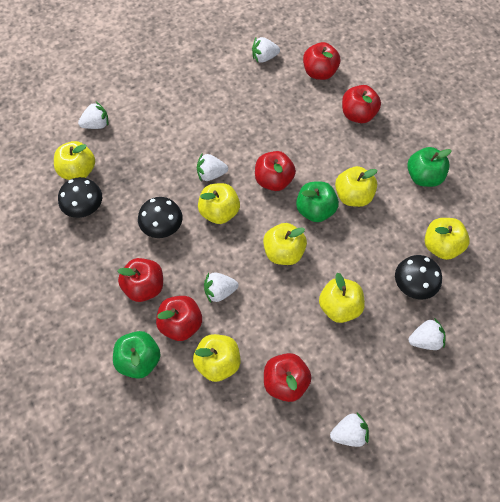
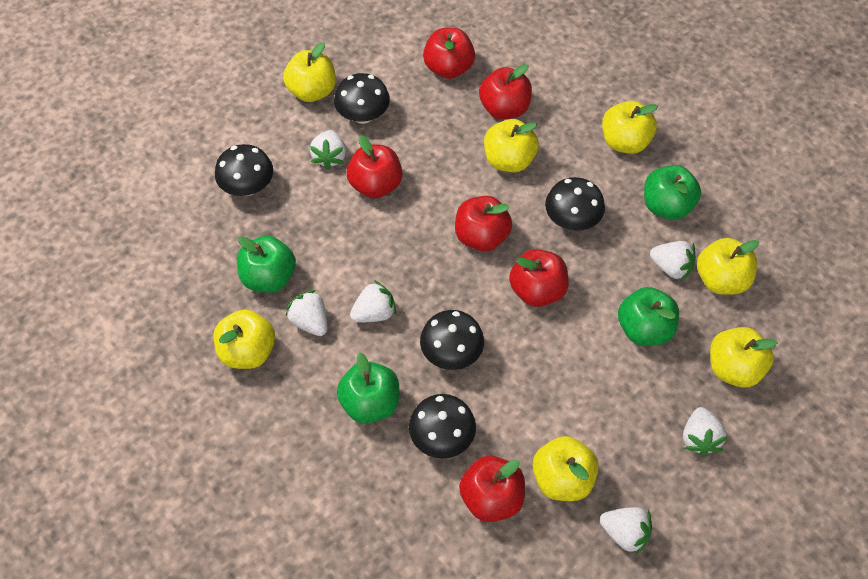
black mushroom: [58,177,102,218] [138,197,182,238] [395,255,442,300] = 3 -> [215,144,273,196] [334,73,390,124] [409,394,476,459] [420,310,484,370] [545,177,605,231] = 5
green apple: [113,331,161,379] [296,182,339,222] [407,147,452,187] = 3 -> [237,236,296,292] [337,353,399,423] [618,287,679,346] [644,165,701,220] = 4

